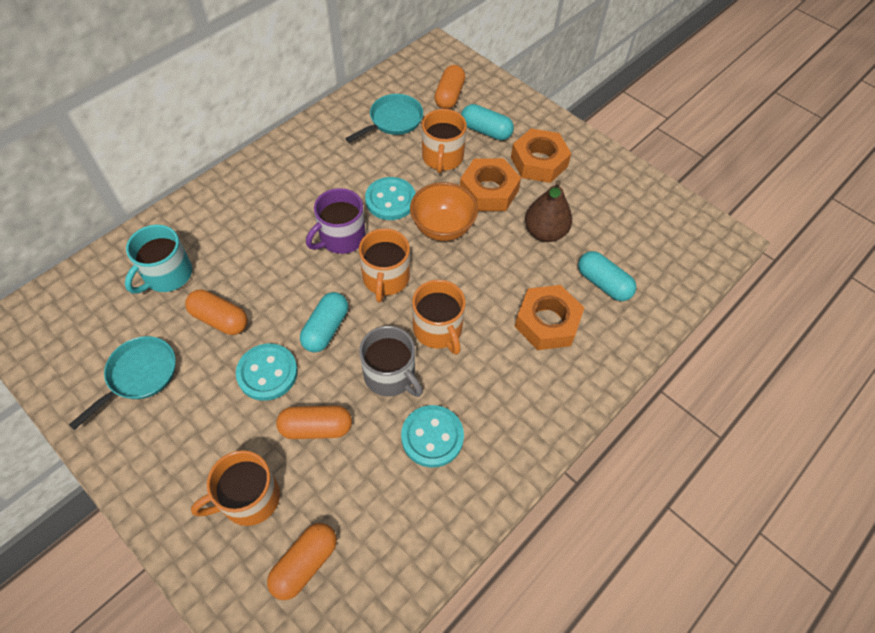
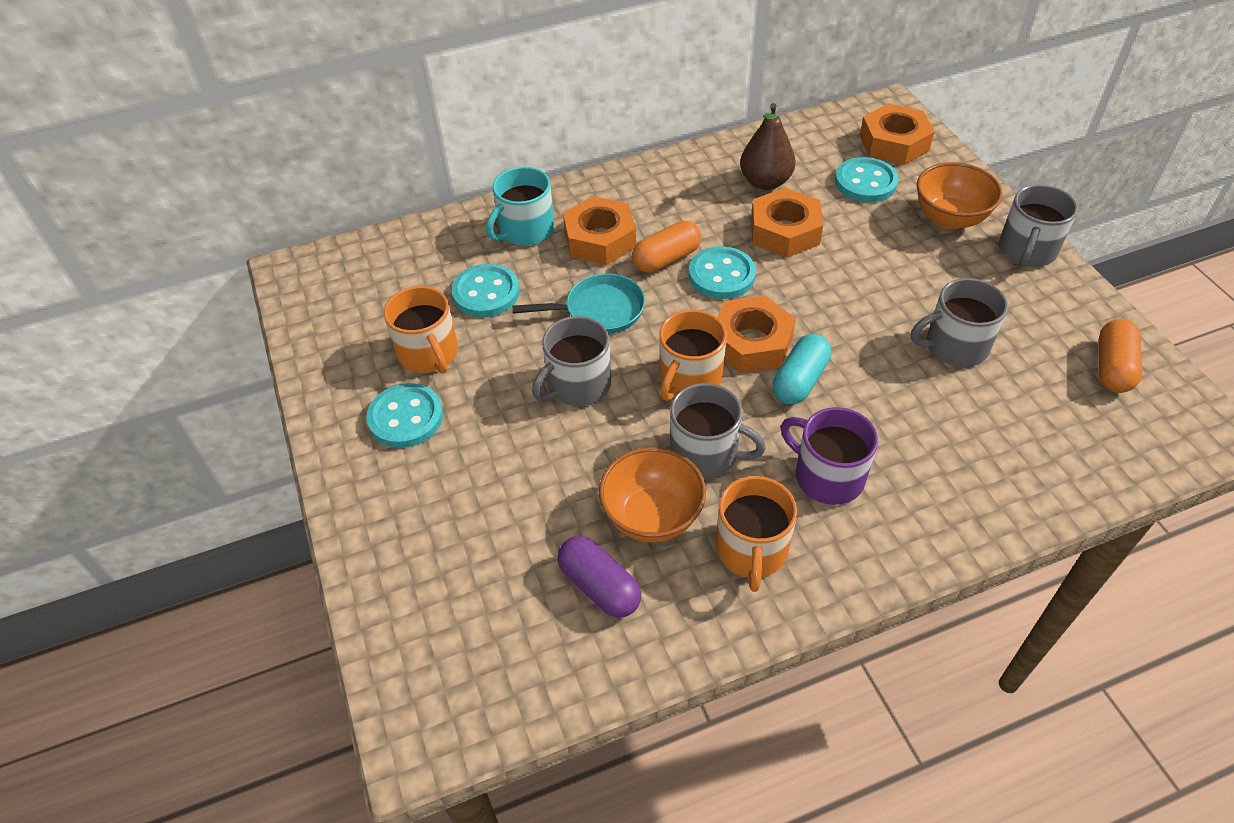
grey mug: [359,326,423,397] = 1 -> [532,316,611,406] [670,383,766,478] [911,278,1008,367] [999,184,1078,267] = 4
orange bowl: [410,182,478,241] = 1 -> [599,447,706,543] [917,162,1003,229] = 2
orange capsule: [185,290,248,335] [267,523,337,600] [276,406,352,439] [434,65,465,109] = 4 -> [632,221,701,273] [1099,319,1142,393] = 2
orange mug: [191,450,280,526] [359,228,410,302] [412,280,466,355] [422,109,467,173] = 4 -> [384,286,458,374] [659,310,727,401] [716,476,797,592] = 3
orange nut: [460,158,521,211] [511,129,571,183] [515,285,584,350] = 3 -> [563,196,636,265] [717,295,796,373] [751,188,823,258] [860,103,935,165] = 4
purple capsule: none = 0 -> [558,536,641,618] = 1
turquoise button: [236,344,298,401] [365,177,416,220] [401,405,464,468] = 3 -> [366,383,443,448] [452,264,520,317] [689,246,756,299] [835,157,899,202] = 4
turquoise capsule: [300,292,348,353] [461,104,514,140] [578,251,636,301] = 3 -> [773,334,831,404] = 1
turquoise pan: [69,336,176,430] [345,94,423,143] = 2 -> [512,273,645,334] = 1

